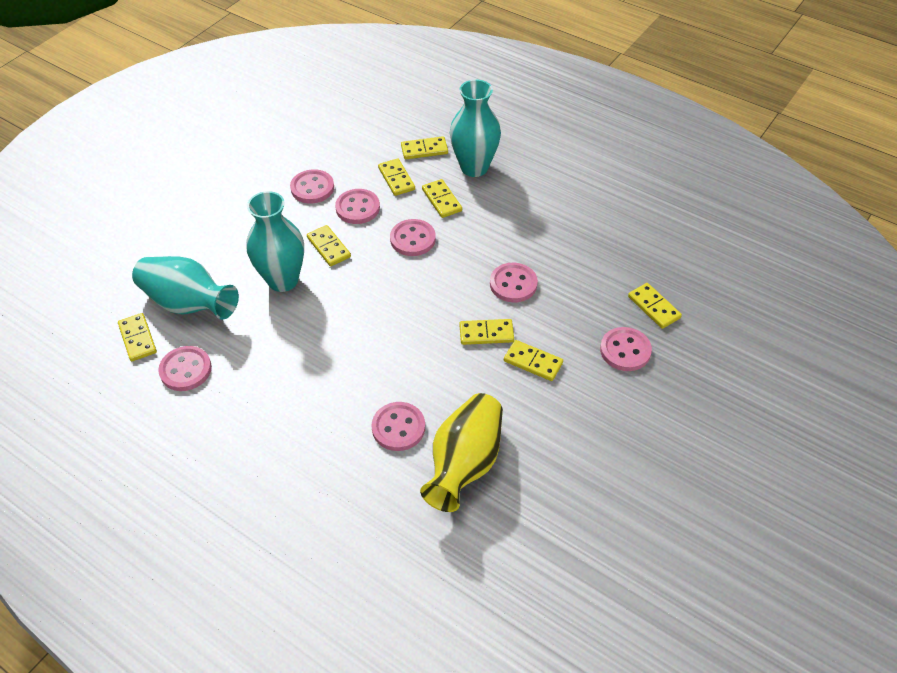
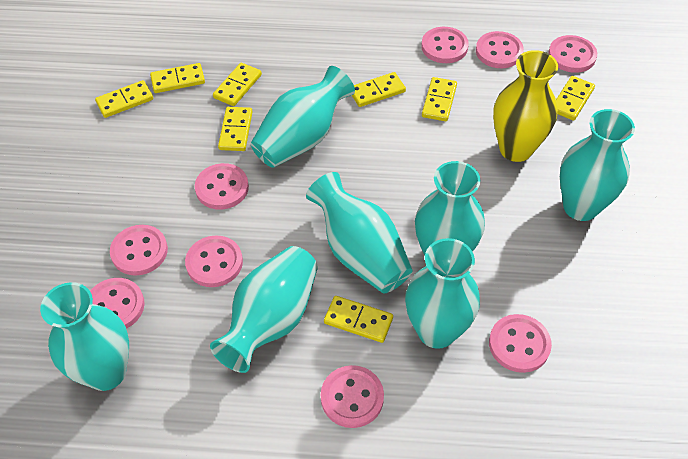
pink button: [158,346,212,391] [290,169,334,203] [335,189,380,224] [372,402,425,451] [390,219,436,256] [490,263,538,303] [600,327,652,371] = 7 -> [90,278,145,329] [110,225,168,276] [185,236,243,287] [195,163,249,210] [321,365,384,428] [421,27,469,63] [476,31,524,68] [489,314,552,373] [548,35,597,73] = 9
turquoise vase: [132,256,239,320] [246,191,304,292] [450,79,501,177] = 3 -> [40,282,129,391] [210,246,318,373] [251,66,355,168] [306,172,412,293] [405,238,480,349] [415,161,485,256] [560,109,635,221] = 7

